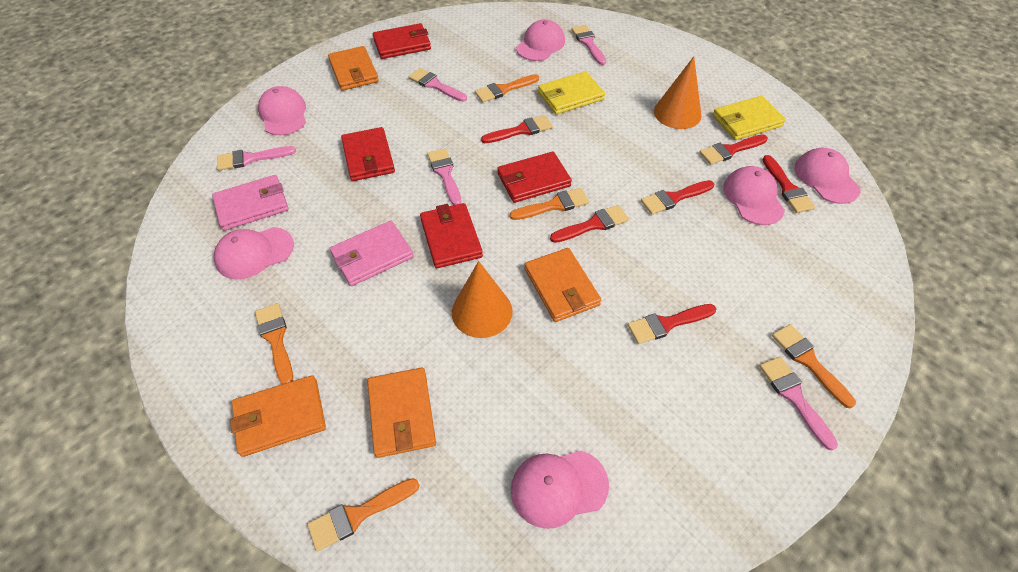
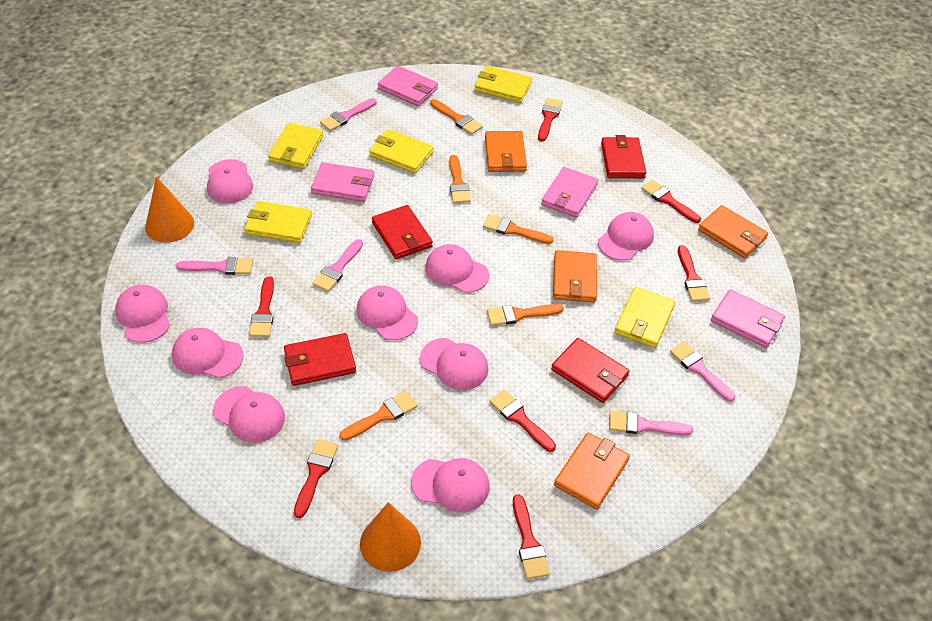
pink cap: [214,227,294,279] [258,86,306,135] [511,451,609,529] [516,19,565,61] [723,166,785,225] [795,148,861,204] = 6 -> [115,285,170,343] [172,328,243,378] [207,159,253,204] [213,386,285,443] [357,285,418,340] [411,458,489,513] [420,338,488,390] [425,244,489,293] [598,212,654,261] = 9
pink wallet: [212,175,289,231] [330,221,414,286] = 2 -> [311,162,374,202] [378,66,438,106] [541,167,598,218] [711,289,785,348] = 4
red brush: [481,115,553,143] [550,205,629,243] [628,304,716,344] [641,180,715,215] [699,135,768,165] [762,155,815,213] = 6 -> [249,276,274,337] [294,439,338,518] [489,390,556,452] [513,494,550,579] [538,98,563,142] [641,180,701,223] [678,245,710,302] = 7
yellow wallet: [538,71,605,114] [713,96,786,140] = 2 -> [244,201,312,243] [268,123,323,169] [369,129,434,173] [474,66,532,103] [614,287,675,348] = 5

